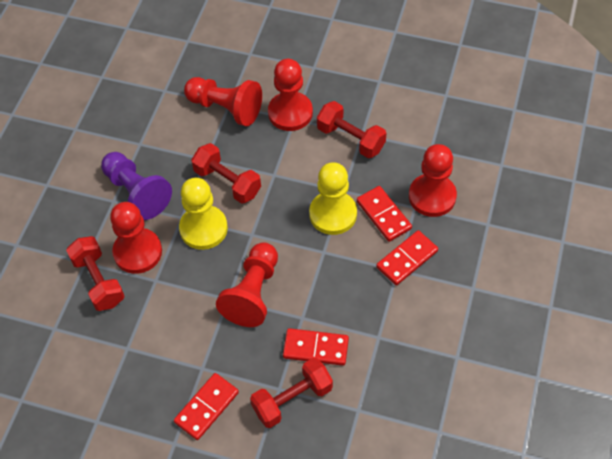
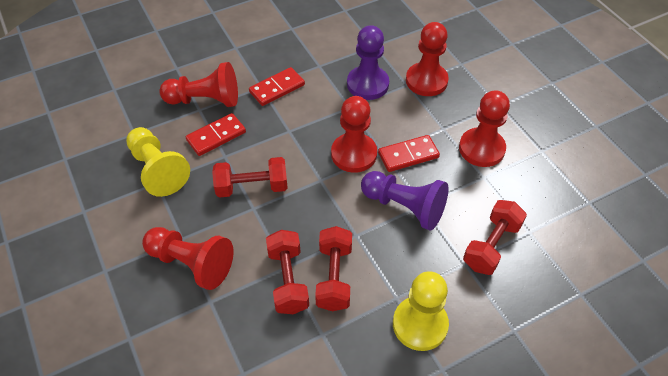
purple pawn: [101,152,172,220] = 1 -> [347,25,389,100] [361,171,448,230] = 2
red domino: [174,373,239,440] [283,328,349,366] [357,186,412,242] [376,230,438,285] = 4 -> [186,113,246,156] [249,67,305,106] [378,135,440,172] = 3

